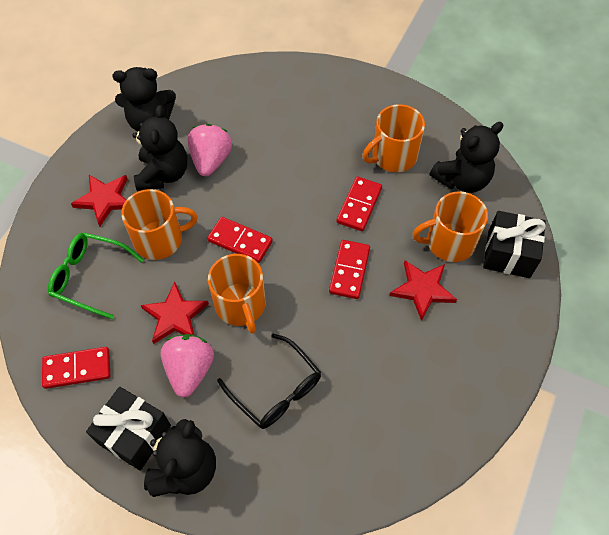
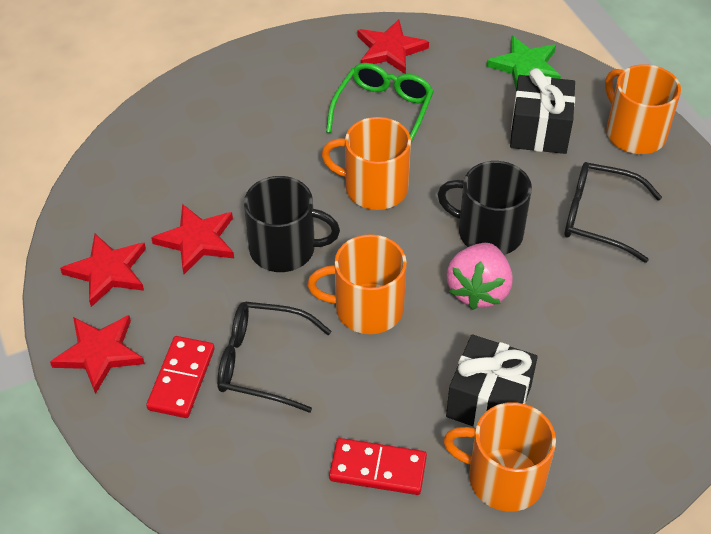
black glasses: [217,334,321,429] = 1 -> [217,301,331,413] [564,162,662,263] = 2
black mug: none = 0 -> [244,176,340,272] [438,161,532,255] = 2
black teddy bear: [112,67,176,132] [132,105,187,192] [144,419,216,497] [430,122,504,193] = 4 -> none = 0
green star: none = 0 -> [486,36,561,89] = 1
pink strawberry: [160,334,214,398] [188,124,232,176] = 2 -> [447,243,512,310] = 1
red domino: [42,347,110,389] [207,217,273,263] [329,240,370,299] [336,177,382,231] = 4 -> [146,336,215,418] [329,438,427,495] = 2
red star: [71,175,127,227] [141,282,209,344] [389,260,457,321] = 3 -> [50,315,145,394] [60,234,146,307] [151,204,234,274] [357,19,429,74] = 4

